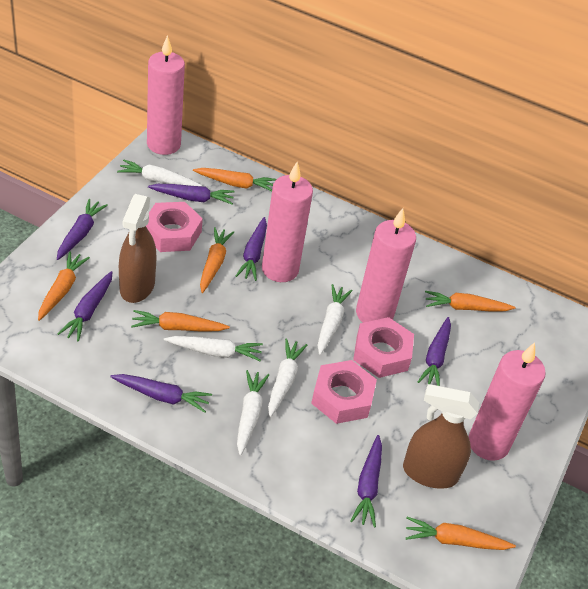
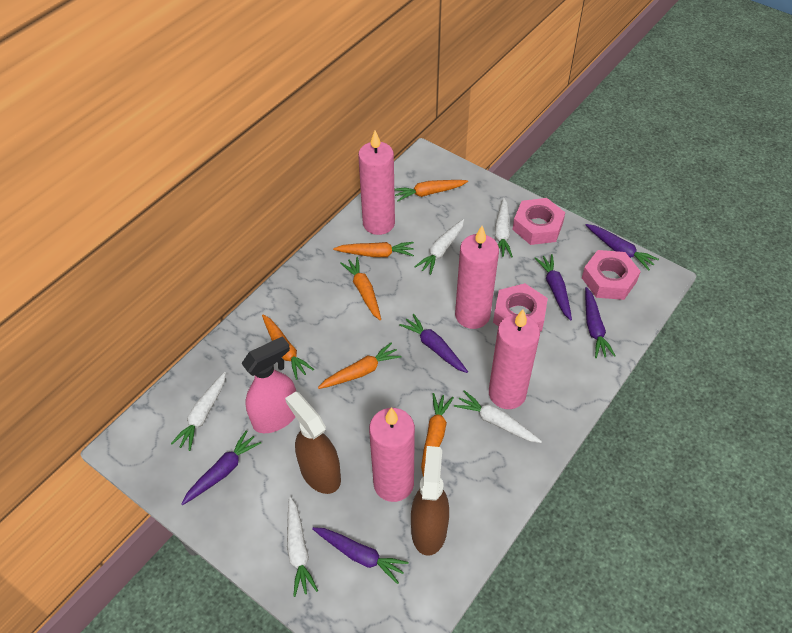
pink spray bottle: none = 0 -> [241,336,296,433] = 1
purple carrot: [57,199,108,260] [58,271,113,342] [110,374,212,413] [148,184,235,204] [236,217,267,281] [350,435,382,528] [418,317,451,386] = 7 -> [181,430,261,505] [312,527,409,584] [399,314,468,373] [535,254,572,321] [585,287,616,358] [586,224,659,270] = 6

